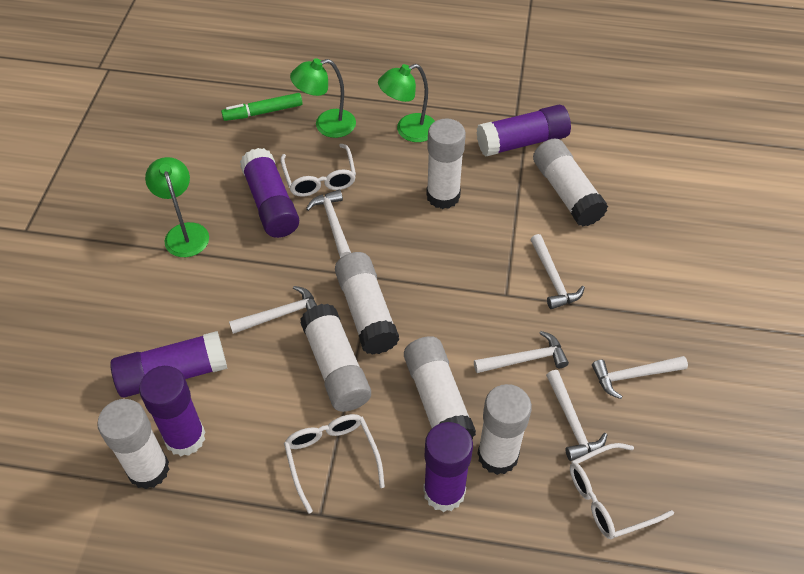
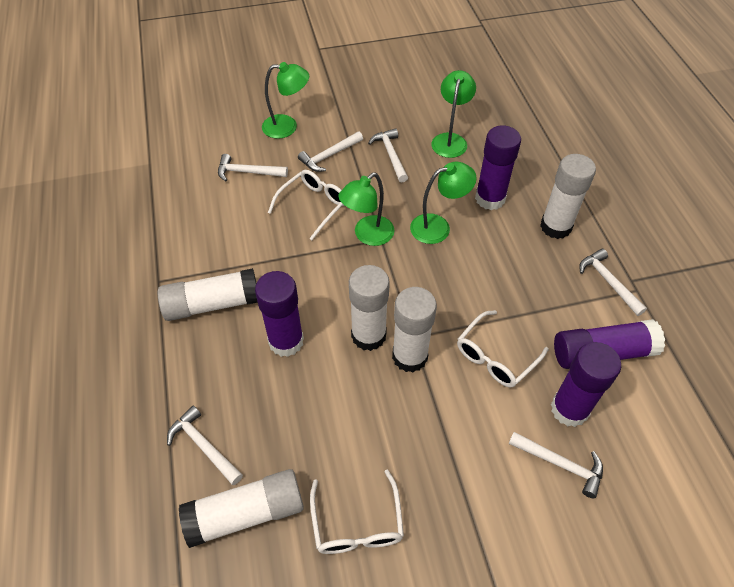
green lamp: [145,157,209,257] [290,58,356,138] [378,64,435,142] = 3 -> [262,62,309,139] [339,173,395,246] [410,161,477,244] [431,70,476,158] = 4
green marker: [221,93,303,121] = 1 -> none = 0
purple glue stick: [110,331,227,397] [139,366,206,456] [240,148,299,238] [423,422,473,512] [477,105,571,157] = 5 -> [255,271,304,357] [475,126,521,210] [551,342,621,427] [554,319,665,369] = 4
white glue stick: [97,399,170,489] [300,304,371,412] [335,252,399,355] [404,336,476,439] [426,118,466,209] [477,384,532,475] [533,139,608,227] = 7 -> [158,268,258,321] [179,469,304,548] [349,265,390,351] [392,287,437,372] [540,154,596,239] = 5

